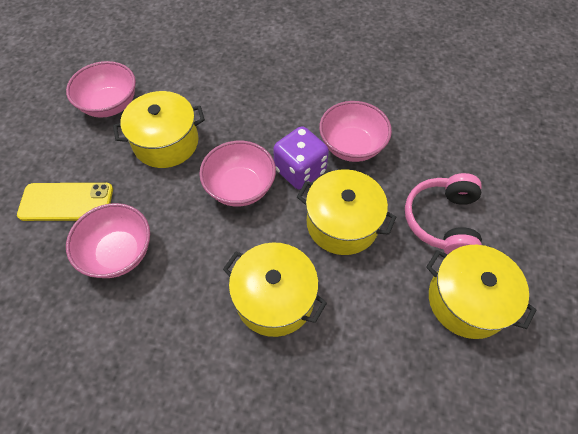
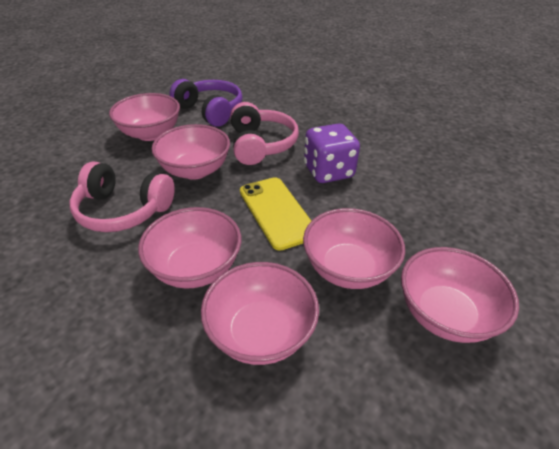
pink bowl: [66,61,136,118] [66,203,150,278] [199,141,276,207] [319,101,392,162] = 4 -> [109,93,180,141] [138,207,241,288] [152,124,230,180] [201,262,319,365] [303,208,405,289] [401,247,519,343] = 6
pink headphones: [405,173,482,254] = 1 -> [69,161,175,232] [230,102,299,165] = 2
purple headphones: none = 0 -> [170,79,243,127] = 1
yellow pot: [113,91,205,168] [223,243,327,337] [297,169,396,255] [426,245,537,339] = 4 -> none = 0

